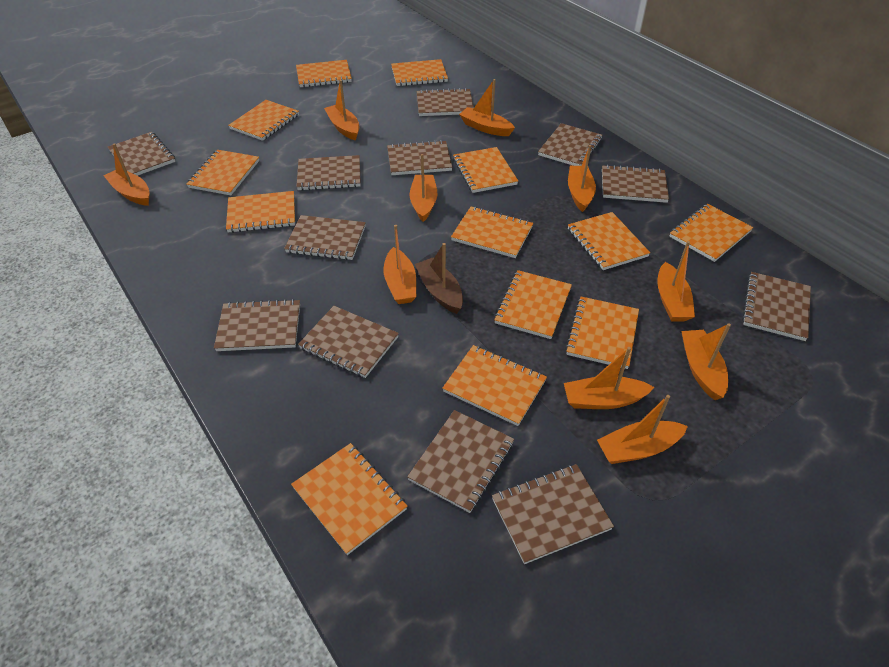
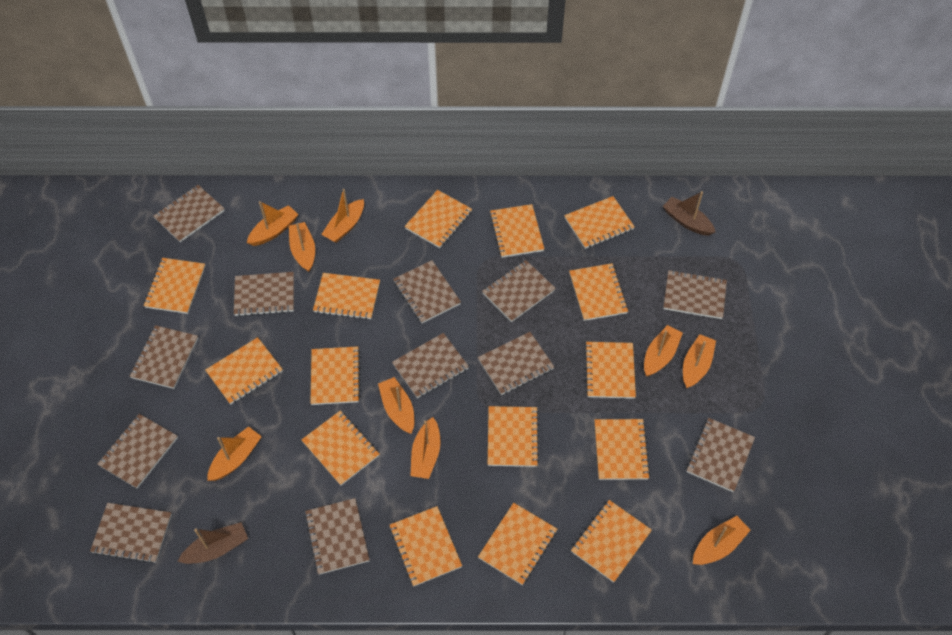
brown boat: [415,243,463,314] = 1 -> [178,522,248,564] [663,191,715,236] = 2
orange boat: [103,143,150,206] [324,80,359,140] [383,225,416,304] [409,154,438,222] [459,79,515,136] [564,347,655,409] [568,145,596,212] [597,395,688,464] [657,241,695,321] [681,323,731,400] = 10 -> [207,426,262,481] [247,201,299,246] [289,222,315,272] [321,189,364,243] [378,377,414,434] [410,417,441,479] [644,325,683,377] [683,334,716,388] [693,516,750,565] = 9
orange notebook: [186,150,259,195] [226,191,295,233] [228,100,299,141] [291,443,407,555] [296,60,352,87] [391,59,448,86] [443,345,547,426] [451,207,533,258] [453,147,518,193] [494,270,572,339] [565,297,639,369] [568,212,650,270] [669,204,753,262] = 13 -> [143,258,205,314] [205,337,283,405] [301,411,380,485] [310,346,361,405] [313,273,380,320] [390,506,462,586] [405,190,472,248] [478,503,557,585] [488,406,539,467] [489,204,544,258] [564,196,635,249] [569,263,628,321] [571,500,652,583] [585,342,636,399] [594,419,650,480] = 15

